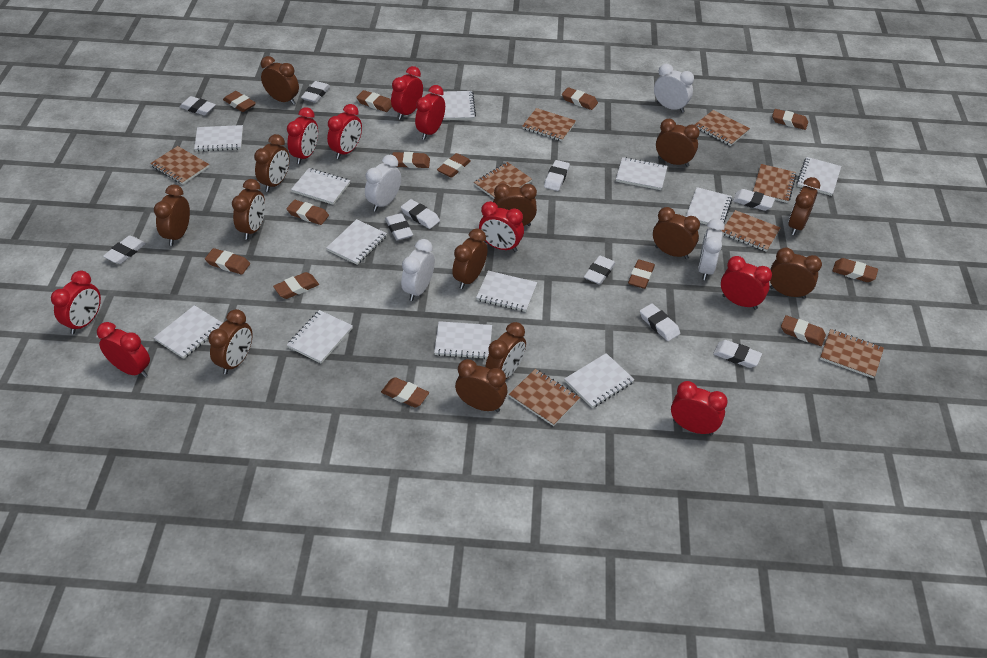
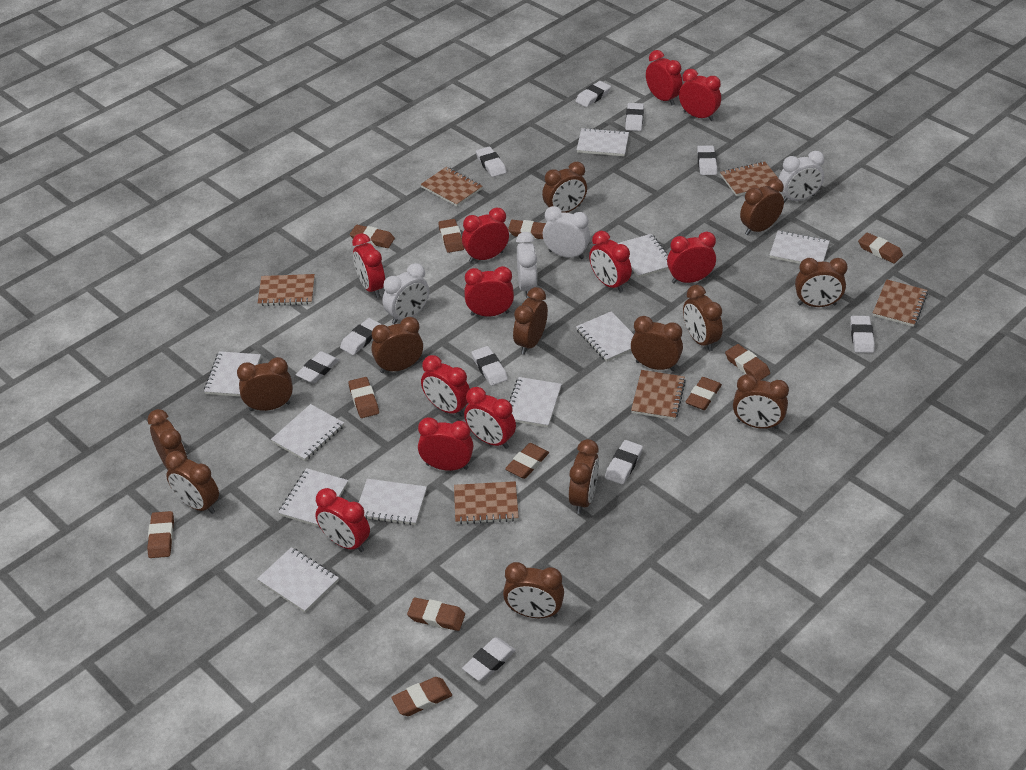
brown eraser: [205,248,250,274] [223,91,256,112] [273,272,319,299] [287,200,329,225] [356,90,392,112] [381,377,429,407] [392,152,430,168] [437,153,471,178] [562,87,598,110] [628,259,655,289] [772,109,808,130] [781,315,826,346] [832,258,878,282] = 13 -> [147,511,174,558] [348,377,379,418] [350,225,395,248] [391,677,452,716] [407,598,465,631] [438,219,464,253] [505,443,549,479] [508,220,546,239] [685,377,722,410] [725,344,770,380] [858,233,903,264] = 11
brown notebook: [150,146,209,185] [474,162,532,199] [509,369,580,426] [522,108,576,141] [695,110,750,146] [722,210,781,252] [753,164,796,203] [820,329,884,378] = 8 -> [258,274,315,306] [420,167,482,206] [454,481,519,525] [631,370,686,420] [720,161,779,196] [873,279,928,327] = 6
red clock: [51,271,101,334] [97,322,150,377] [287,107,318,164] [327,104,362,159] [391,66,423,120] [415,85,445,140] [479,201,524,252] [671,381,728,435] [721,256,772,310] = 9 -> [315,488,370,552] [352,233,385,298] [418,417,473,471] [421,355,470,417] [462,208,509,263] [464,266,514,316] [464,387,516,449] [589,231,632,293] [646,50,682,105] [667,232,716,284] [679,69,721,121] = 11
white notebook: [154,305,223,359] [194,125,243,152] [287,310,353,363] [291,168,350,205] [326,219,387,265] [434,321,492,359] [440,91,476,120] [476,271,537,312] [564,353,635,408] [616,157,668,190] [686,187,732,225] [797,157,841,196] = 12 -> [204,351,261,397] [257,547,339,613] [271,404,344,461] [278,468,348,527] [359,479,427,525] [509,377,562,428] [576,311,634,362] [577,128,629,156] [618,234,669,278] [769,230,830,264] = 10

